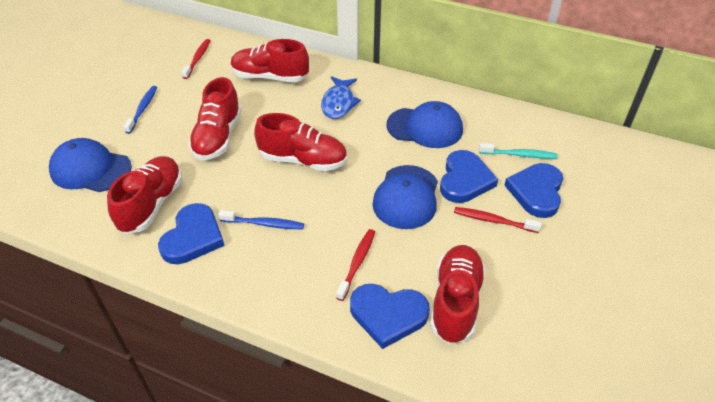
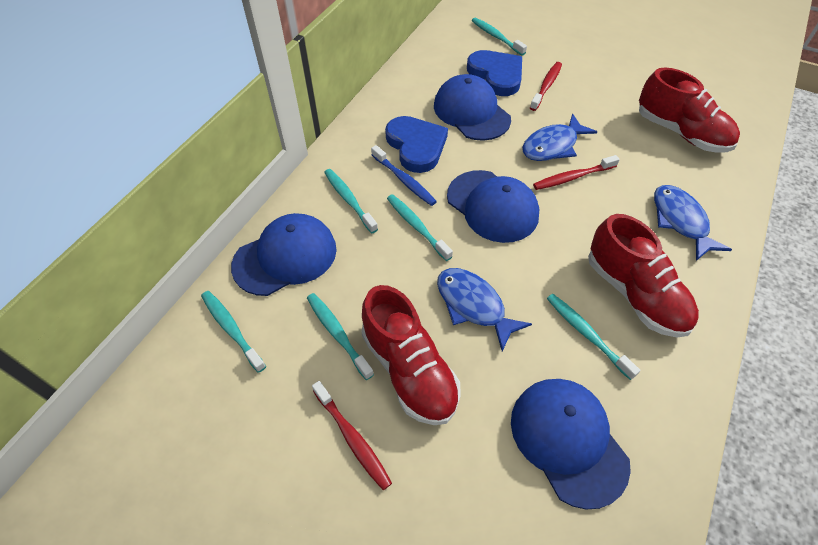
blue cap: [49,138,132,192] [372,165,438,229] [387,101,463,148] = 3 -> [231,213,337,296] [434,74,511,141] [447,170,539,243] [511,379,631,509] = 4
blue fish: [321,76,361,119] = 1 -> [437,268,532,352] [522,114,597,161] [654,185,732,261] = 3
blue heart: [158,203,225,264] [350,284,430,349] [440,150,498,203] [504,163,564,218] = 4 -> [385,116,448,173] [467,50,522,96] = 2
blue toothbrush: [123,86,157,134] [218,210,304,230] = 2 -> [371,145,437,206] = 1
red shoe: [107,156,182,234] [188,77,241,160] [231,39,309,82] [254,113,347,171] [430,245,486,344] = 5 -> [362,285,460,425] [588,214,699,338] [639,67,740,152] = 3
turquoise toothbrush: [479,143,558,159] = 1 -> [201,291,266,373] [307,293,374,380] [324,169,378,233] [387,194,453,261] [471,17,527,56] [547,294,640,380] = 6

